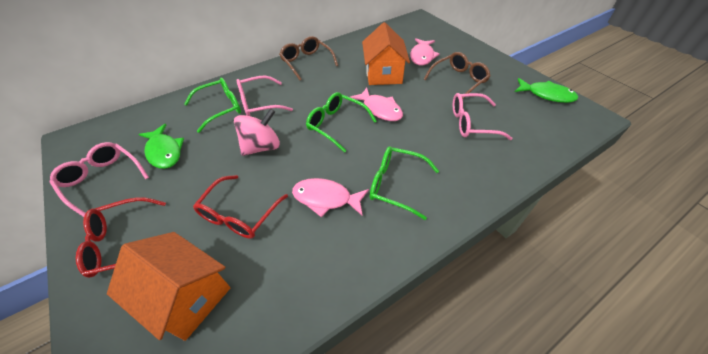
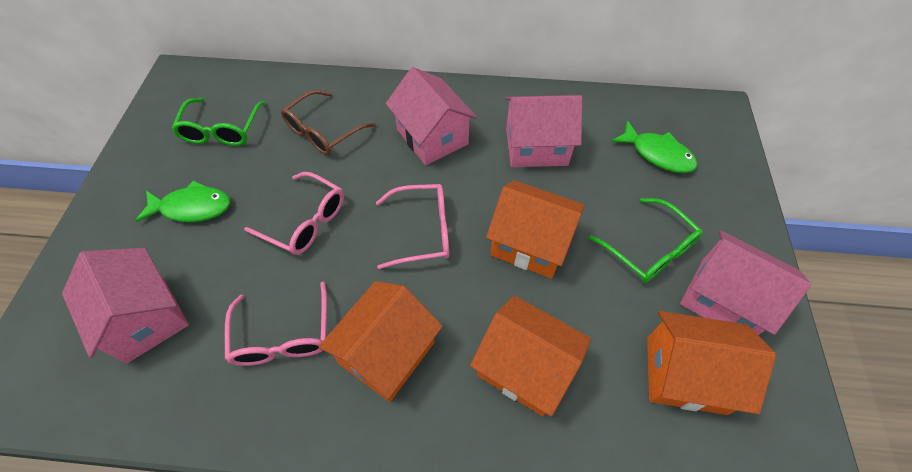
brown glasses: [279,36,338,81] [424,52,491,99] = 2 -> [281,90,376,155] = 1
green glasses: [184,78,241,133] [306,92,377,153] [370,147,439,220] = 3 -> [171,98,266,146] [589,198,703,283] = 2
orange house: [107,232,230,341] [362,22,410,85] = 2 -> [319,281,443,402] [470,295,591,416] [486,180,585,279] [647,311,776,415] = 4
pink fish: [292,178,369,217] [350,88,403,121] [410,38,440,65] = 3 -> none = 0
pink house: none = 0 -> [62,248,189,364] [386,67,477,166] [505,95,582,167] [680,231,811,335] = 4
pink spinning top: [234,108,280,156] = 1 -> none = 0
red glasses: [76,197,166,278] [193,175,288,239] = 2 -> none = 0

